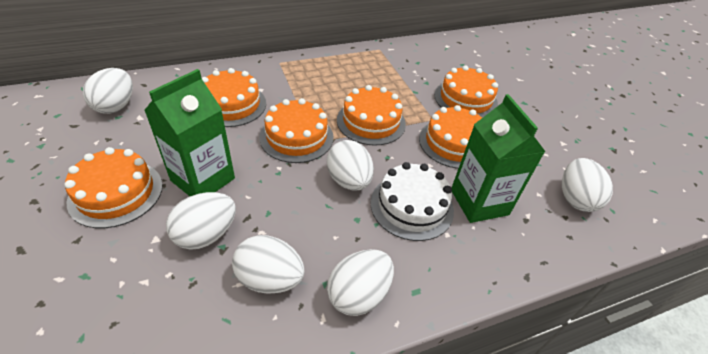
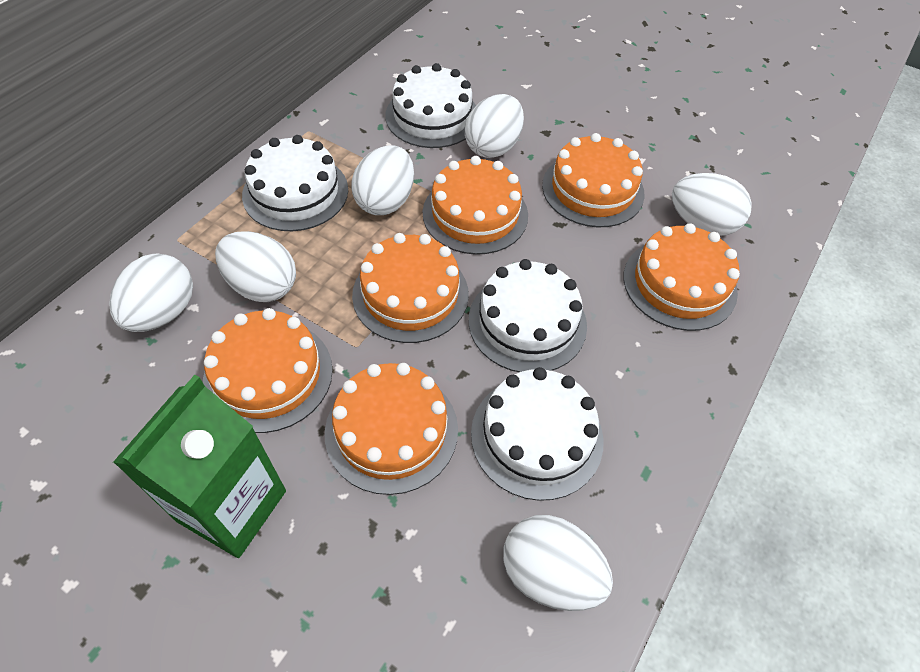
green carton: [144,69,235,196] [452,94,546,223] = 2 -> [113,375,286,558] = 1
white cake: [371,162,454,241] = 1 -> [242,135,348,231] [385,63,476,148] [469,259,587,372] [471,367,603,501] = 4

